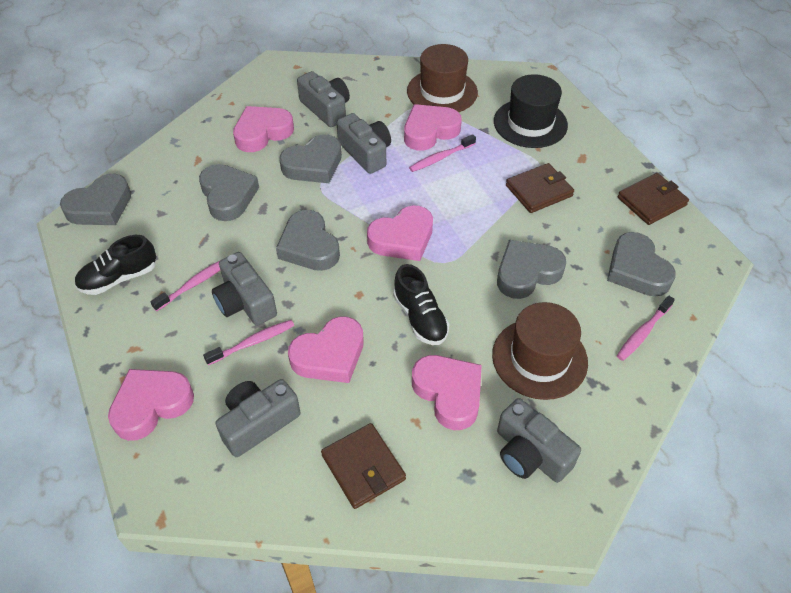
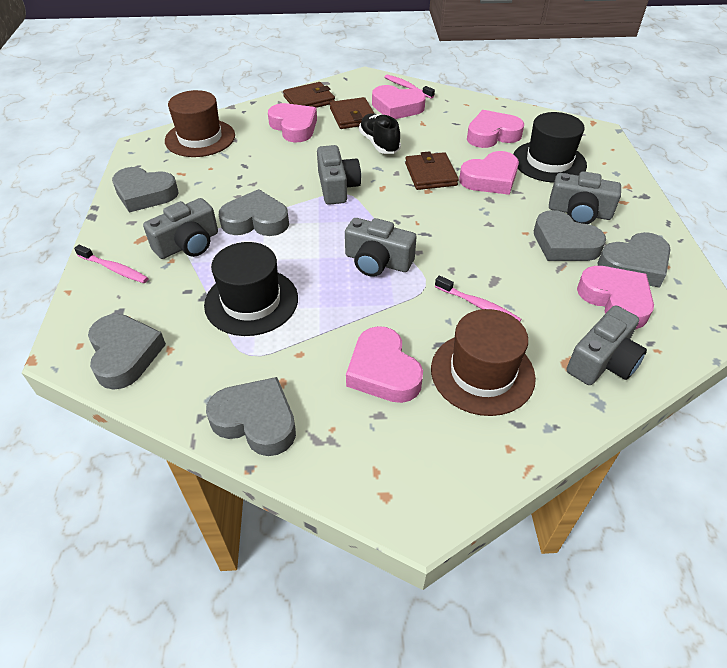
black hat: [494,74,568,148] = 1 -> [204,242,298,336] [513,112,587,183] = 2
black shoe: [75,235,156,295] [393,264,449,345] = 2 -> [359,113,401,154] = 1
pink toothbrush: [150,261,220,311] [203,320,294,365] [409,134,476,172] [617,296,675,361] = 4 -> [74,245,148,283] [384,74,435,99] [435,276,521,322] = 3

